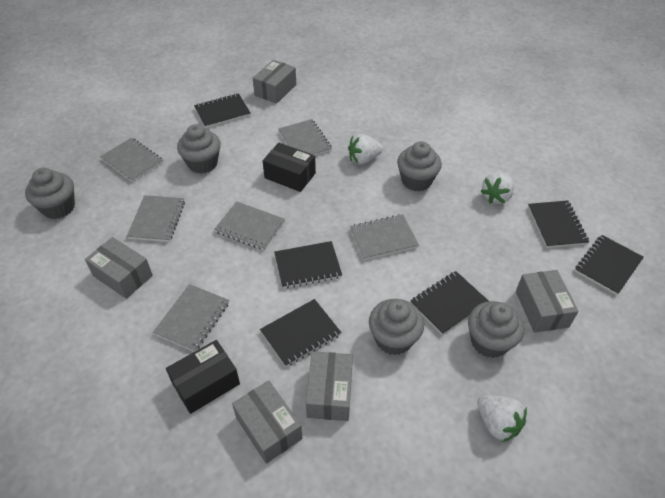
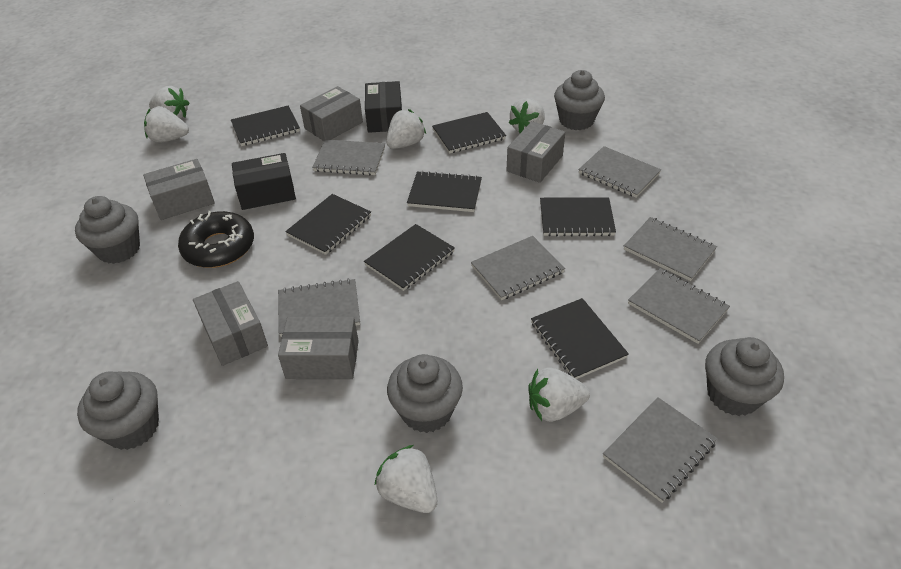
black donut: none = 0 -> [178,211,254,268] = 1
black notebook: [194,93,251,128] [260,299,341,367] [274,241,342,289] [410,271,489,335] [528,200,589,248] [575,235,644,295] = 6 -> [231,106,300,146] [285,194,371,255] [364,224,455,291] [407,171,482,212] [432,112,506,154] [531,298,629,379] [540,197,616,236] = 7
grey notebook: [100,138,163,182] [127,195,185,242] [153,284,229,352] [214,201,285,250] [278,119,332,156] [350,214,419,260] = 6 -> [278,278,360,337] [312,139,385,175] [471,236,565,300] [578,146,661,198] [603,397,717,503] [624,217,717,281] [628,269,730,344] = 7
white strawberry: [348,134,383,165] [477,395,527,442] [480,172,514,204] = 3 -> [144,106,189,143] [149,86,189,119] [374,445,437,513] [386,109,426,149] [509,98,545,133] [528,367,590,422] = 6

